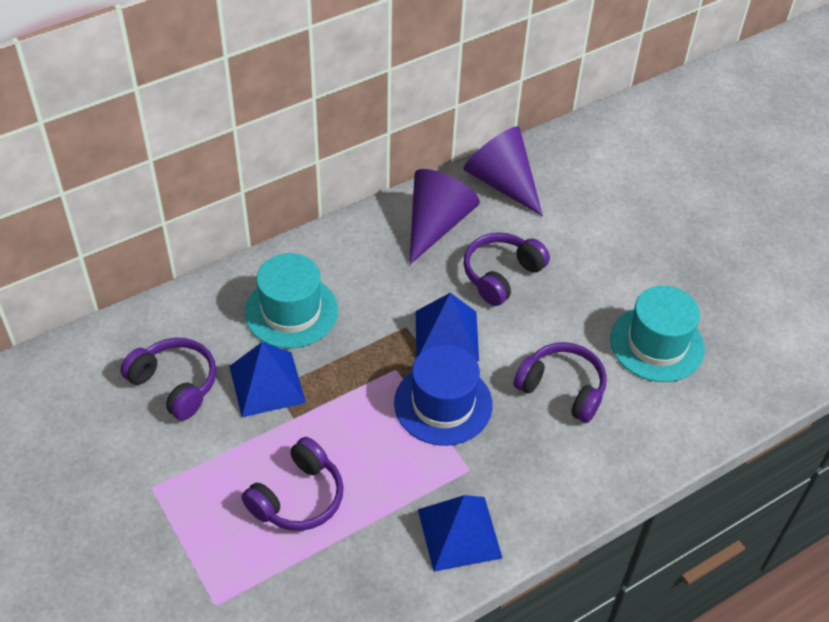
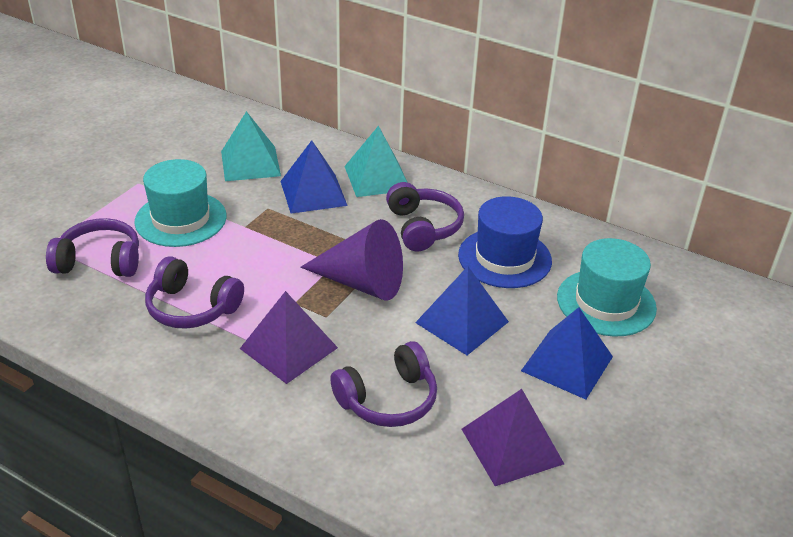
purple cone: [409,169,480,265] [463,126,543,216] = 2 -> [300,219,403,300] = 1
purple pyramid: none = 0 -> [240,291,338,384] [462,389,564,486] = 2
turquoise pyramid: none = 0 -> [221,111,281,181] [344,126,408,197] = 2

